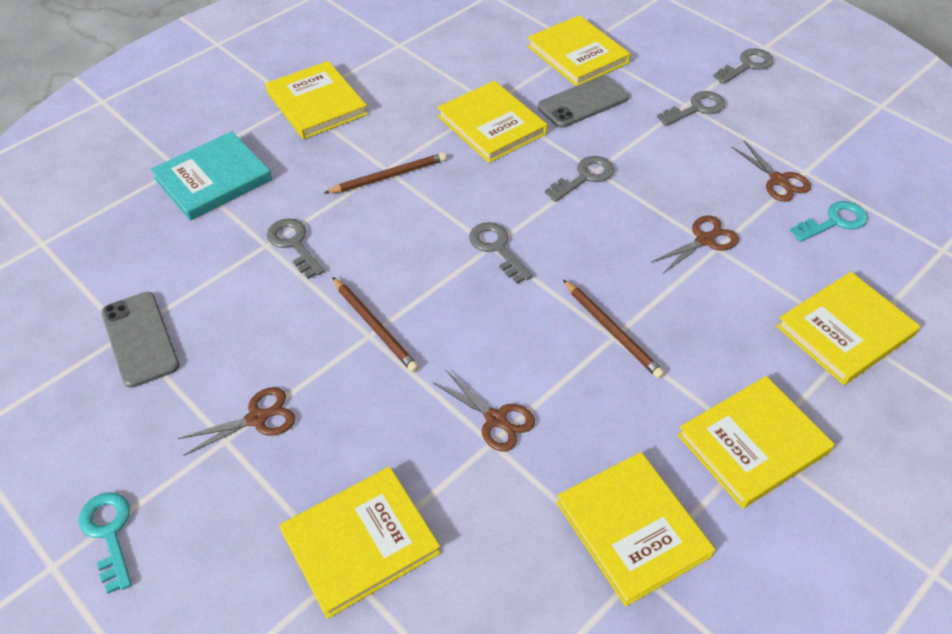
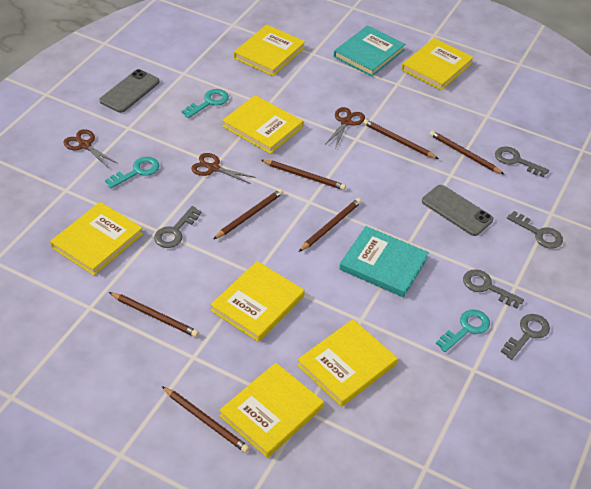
brown pencil: [325,153,446,194] [332,277,419,372] [563,280,665,379] = 3 -> [109,292,199,337] [162,386,250,453] [213,189,283,239] [261,160,346,190] [299,198,362,252] [363,119,439,159] [430,130,505,175] = 7
brown scissors: [178,387,296,456] [433,370,535,452] [652,215,739,273] [732,141,811,202] = 4 -> [64,129,118,167] [191,153,256,184] [326,107,365,148] = 3
turquoise book: [151,131,272,221] = 1 -> [334,25,405,77] [339,226,429,297] = 2
turquoise key: [79,492,132,594] [790,201,868,242] = 2 -> [105,157,159,188] [182,89,229,118] [436,309,490,352] = 3

